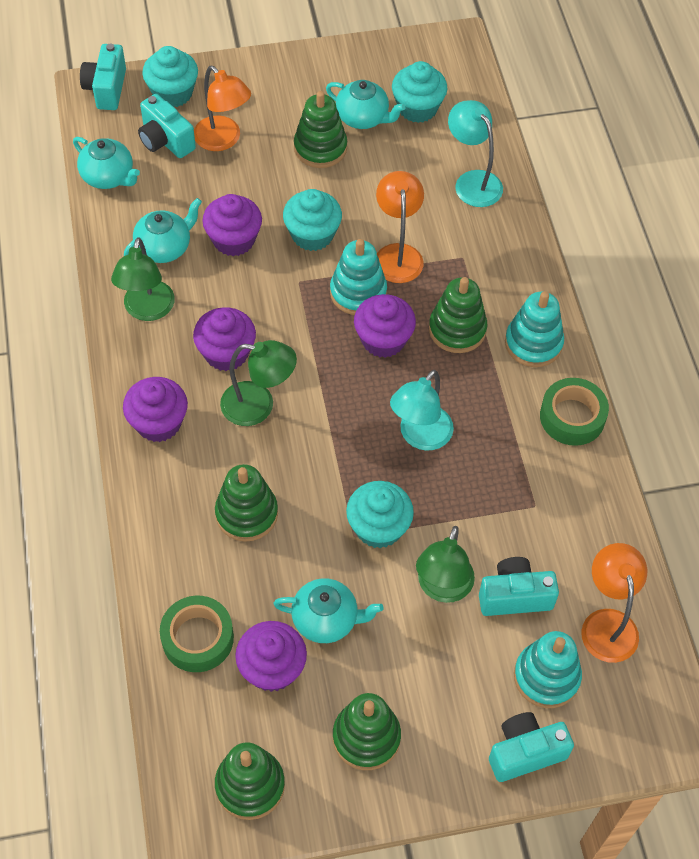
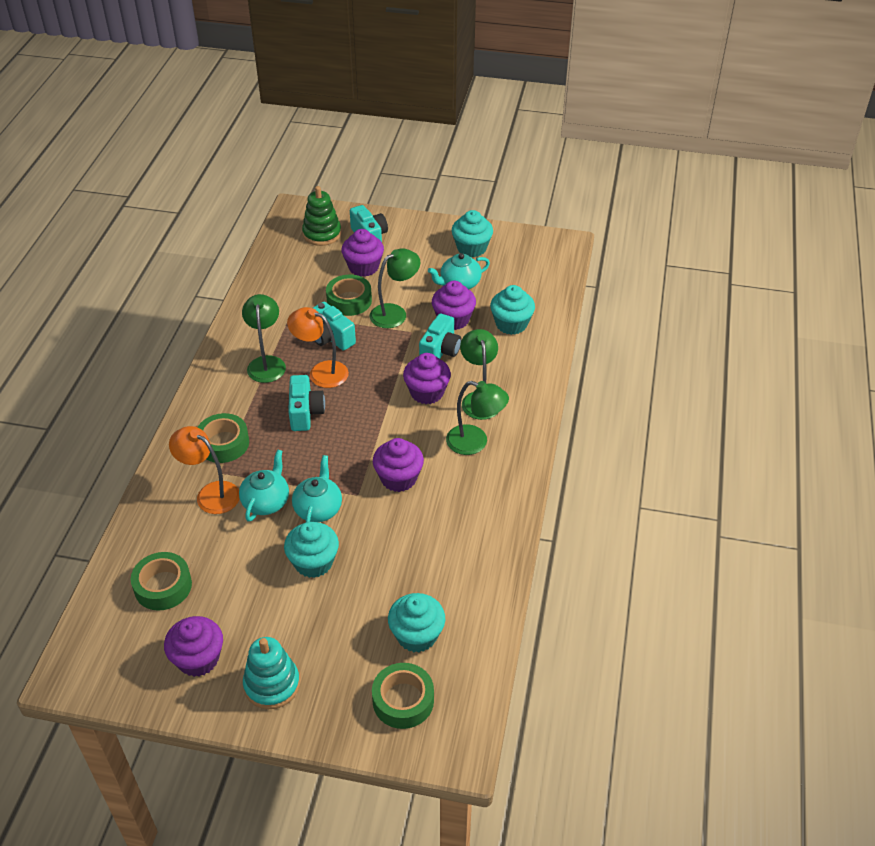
green lamp: [111,237,175,321] [220,340,297,426] [416,526,475,603] = 3 -> [242,294,286,383] [369,248,420,328] [446,381,509,455] [460,329,499,420] = 4
green stacking toy: [215,464,278,542] [215,742,285,820] [294,91,347,168] [333,693,401,770] [429,277,487,353] = 5 -> [302,186,341,246] = 1
green tape: [160,596,234,672] [540,378,609,446] = 2 -> [131,552,192,610] [198,413,249,463] [326,275,372,316] [372,663,434,729] = 4
orange lamp: [194,66,251,151] [376,171,424,283] [581,543,647,663] = 3 -> [169,426,240,514] [287,307,349,388] = 2
turquoise lamp: [390,370,454,451] [448,100,503,207] = 2 -> none = 0
turquoise stacking toy: [330,239,387,315] [505,291,564,367] [514,631,582,708] = 3 -> [243,637,300,709] = 1
turquoise teapot: [73,137,140,189] [124,198,202,263] [273,578,384,643] [326,80,406,129] = 4 -> [239,449,289,522] [292,455,342,522] [428,253,490,289] = 3

